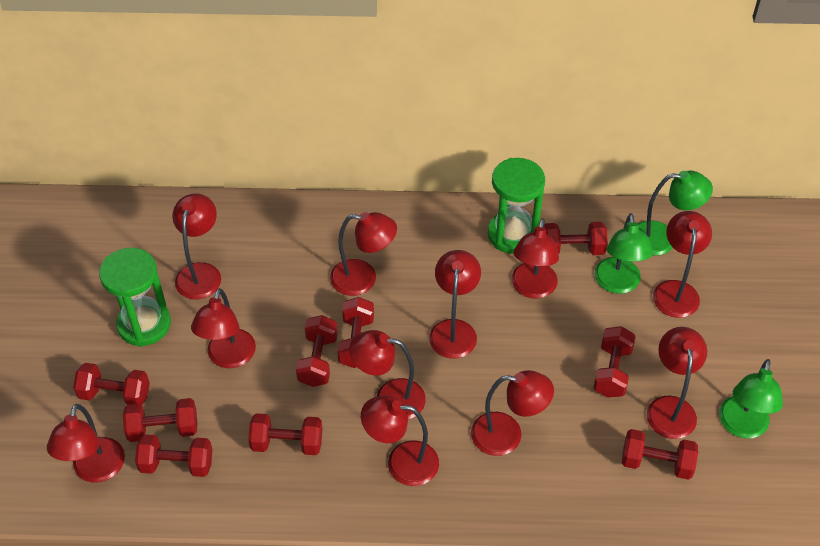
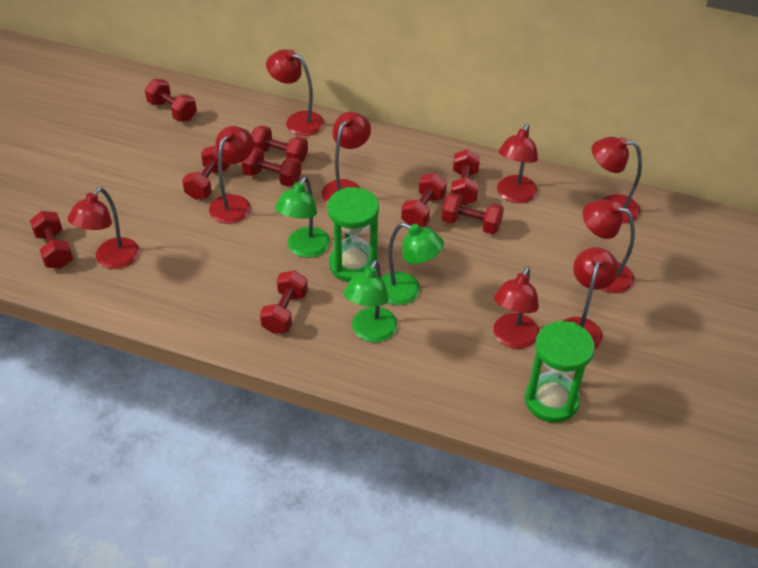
red lamp: [47,404,125,483] [172,193,221,299] [191,288,256,368] [330,212,397,296] [349,330,426,420] [361,396,439,486] [429,250,481,359] [471,370,554,456] [512,218,559,299] [647,327,707,439] [653,211,712,318] = 11 -> [67,187,139,269] [209,126,254,224] [266,49,324,136] [321,112,371,204] [494,266,539,349] [497,124,538,203] [563,247,619,350] [583,199,635,293] [592,137,642,224] = 9

